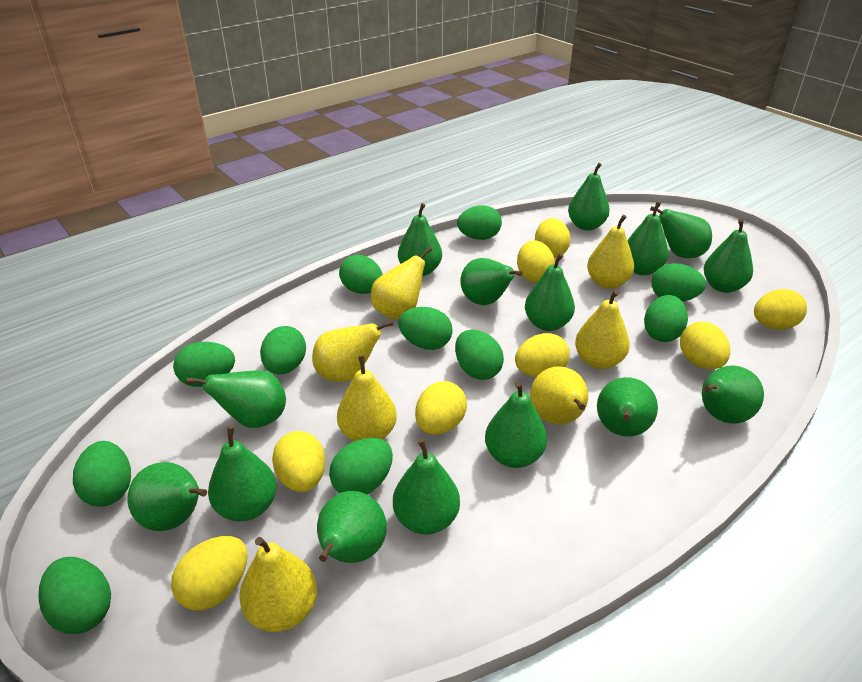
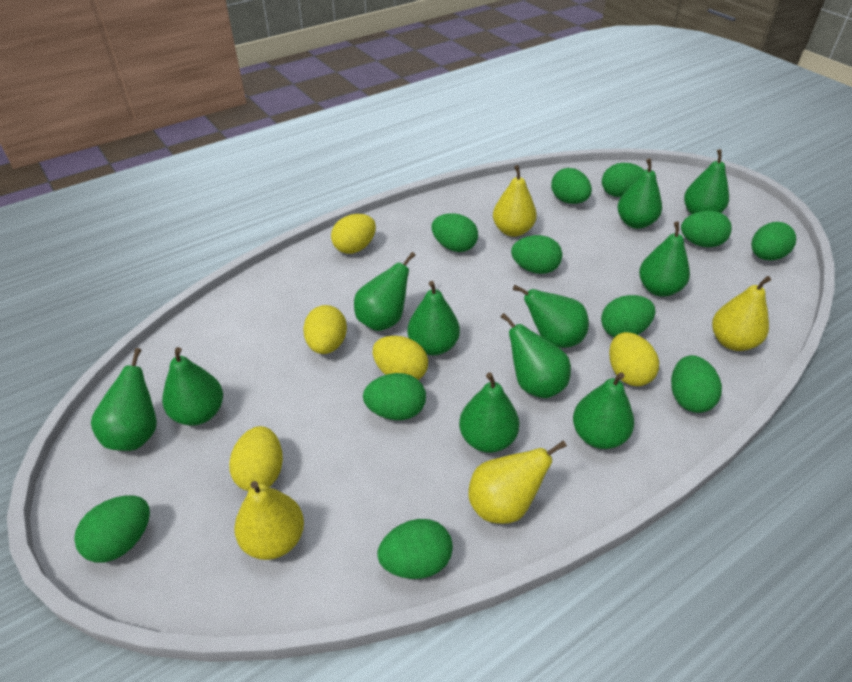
green pear: [127,462,207,531] [186,370,286,428] [208,426,277,521] [317,491,387,563] [393,439,460,535] [398,203,442,276] [460,258,523,305] [485,381,547,468] [525,253,575,331] [568,163,610,230] [597,377,658,437] [627,202,668,275] [650,206,712,258] [702,366,764,424] [704,219,753,293] = 15 -> [91,348,157,451] [162,347,223,426] [354,252,416,331] [408,281,460,355] [459,372,519,453] [501,313,571,398] [513,285,589,348] [573,372,634,449] [617,159,662,229] [639,221,690,296] [684,149,729,215] = 11
yellow egg: [171,536,248,611] [272,431,325,492] [415,381,467,435] [515,333,570,377] [517,240,555,283] [535,218,571,258] [680,322,730,369] [754,289,807,330] = 8 -> [229,426,283,491] [303,305,347,354] [331,214,376,254] [373,336,428,380] [609,332,659,386] = 5
yellow pear: [239,537,317,632] [312,320,393,382] [337,355,397,441] [371,247,432,320] [530,366,588,425] [575,290,630,369] [587,215,634,289] = 7 -> [234,481,304,560] [468,440,567,524] [493,165,537,237] [712,276,771,351] = 4

